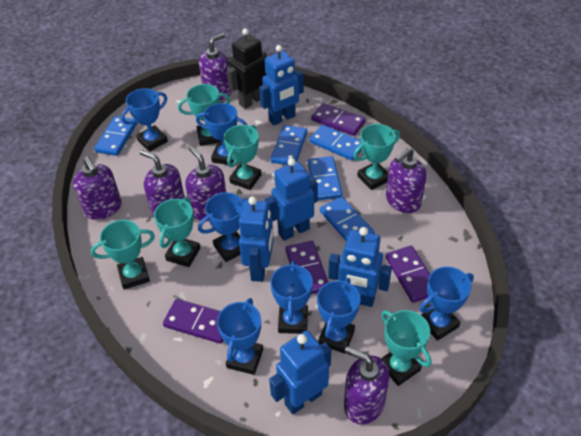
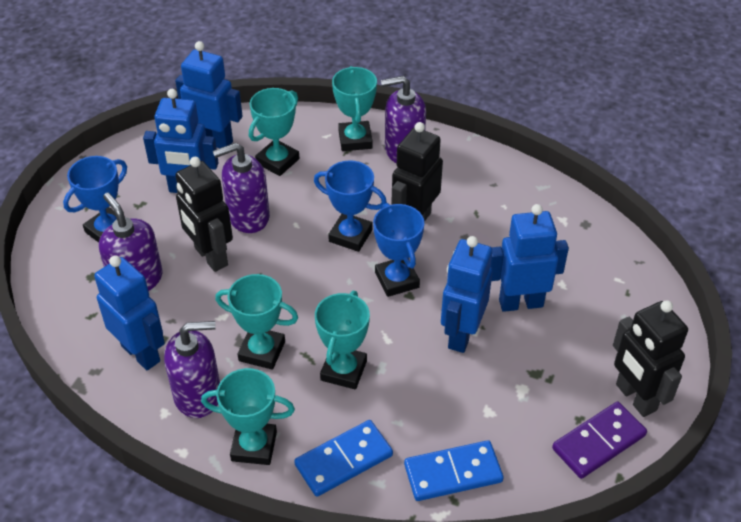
black robot: [227,28,267,109] = 1 -> [175,157,233,272] [391,122,443,222] [613,300,688,417] = 3
blue domino: [94,116,137,156] [271,125,307,165] [308,156,342,200] [309,125,362,161] [320,197,375,241] = 5 -> [294,420,393,497] [404,440,503,501] = 2
blue trophy: [121,88,168,152] [196,103,247,165] [198,192,249,262] [217,298,263,375] [270,261,313,334] [317,278,360,354] [420,267,474,341] = 7 -> [63,156,127,243] [314,160,387,252] [373,203,424,297] = 3
purple domino: [163,299,223,344] [285,241,328,294] [311,103,366,136] [386,246,430,303] = 4 -> [552,402,647,479] = 1
purple soap dispenser: [73,156,121,220] [140,150,185,218] [185,146,226,221] [199,33,232,100] [344,347,390,424] [386,148,427,213] = 6 -> [99,193,163,291] [164,321,220,418] [213,143,270,233] [381,76,426,163] = 4
turquoise trophy: [91,220,155,290] [154,197,200,267] [178,84,231,146] [224,125,262,190] [353,124,400,190] [381,310,432,386] = 6 -> [201,368,295,465] [215,274,298,370] [249,88,300,176] [315,291,370,389] [332,66,377,151] = 5

